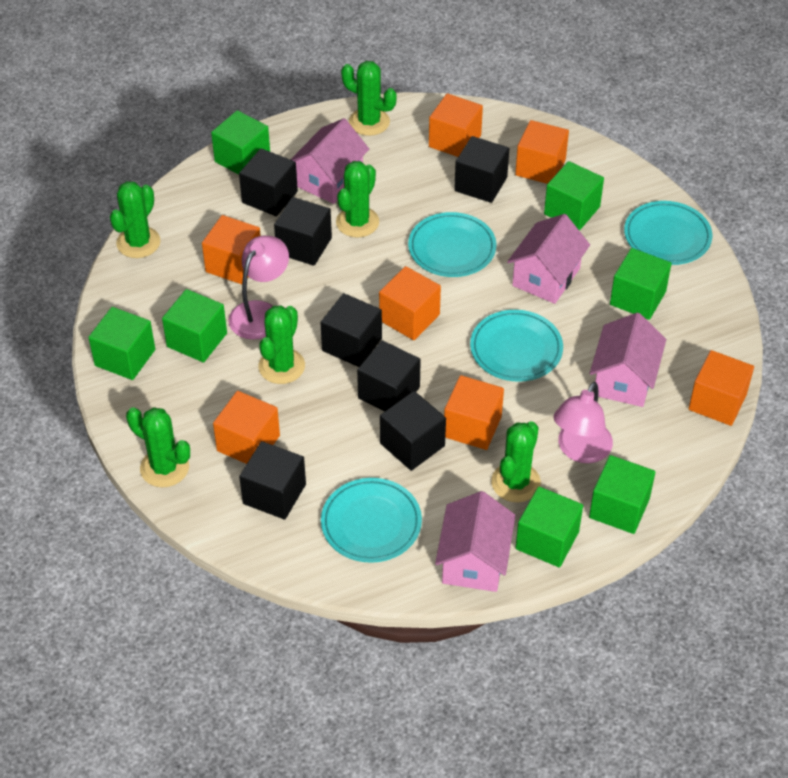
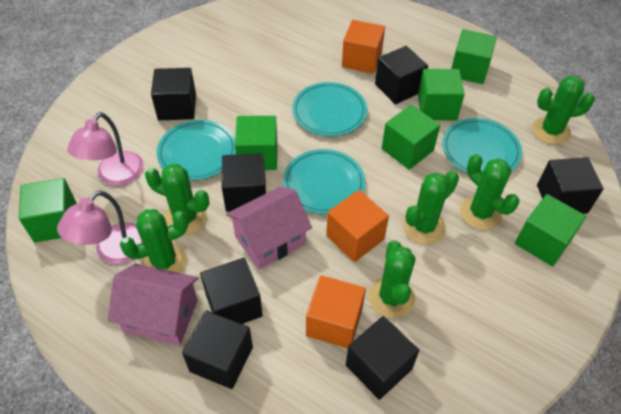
green cube: [88,307,155,380] [162,289,227,362] [211,110,270,175] [515,486,583,567] [544,161,604,231] [589,455,655,534] [610,248,672,320] = 7 -> [19,178,77,243] [235,116,277,170] [382,105,440,170] [418,69,465,120] [451,29,497,84] [515,194,586,267] = 6
orange cube: [202,215,261,284] [213,391,280,464] [379,266,441,340] [429,93,483,157] [444,375,504,450] [515,120,569,184] [689,350,754,426] = 7 -> [306,275,366,348] [326,190,389,262] [342,20,385,74] = 3
pink house: [290,118,369,204] [435,491,516,592] [507,214,590,304] [589,313,666,407] = 4 -> [108,264,198,345] [226,187,312,269] = 2

